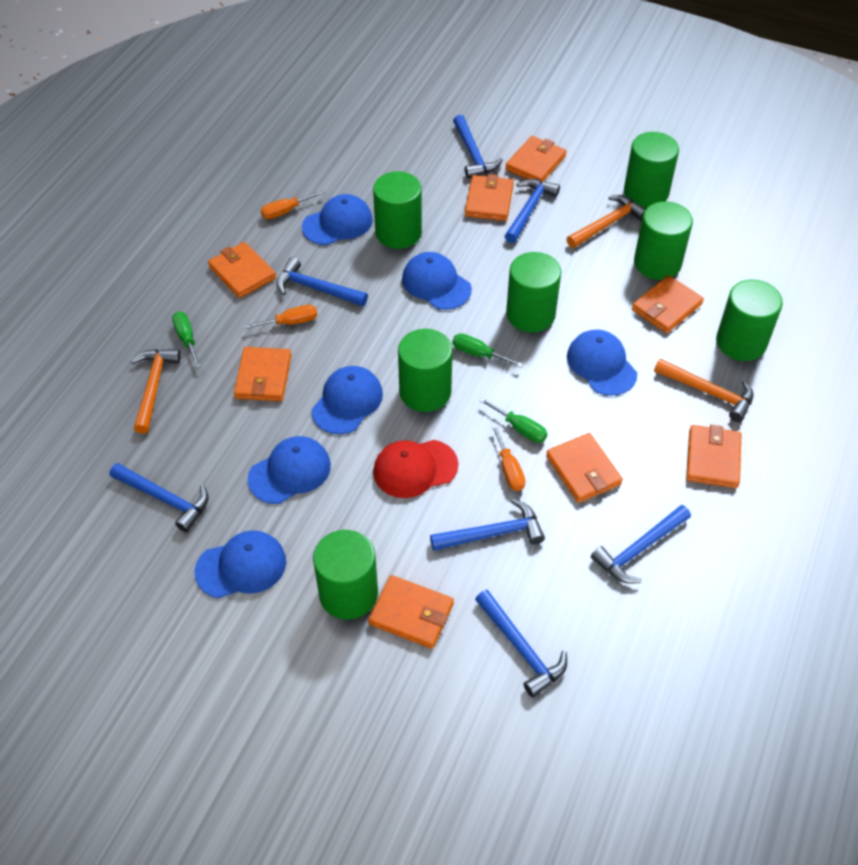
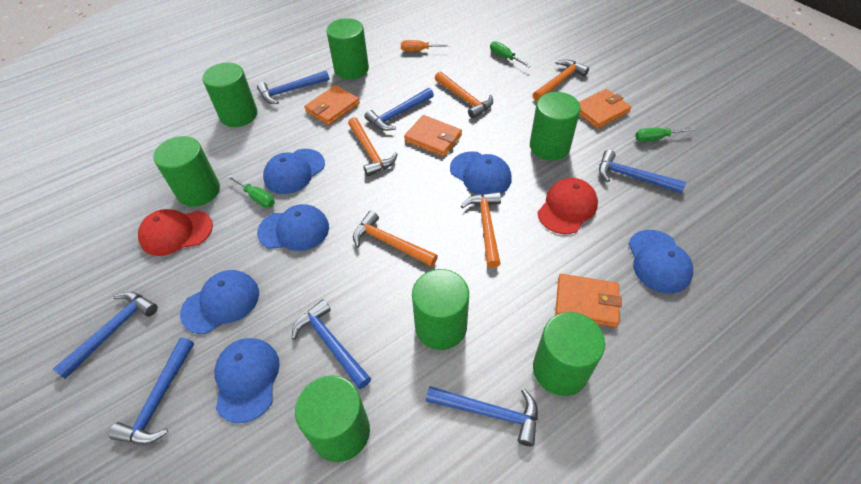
orange hammer: [131,349,181,434] [566,195,646,248] [654,358,754,422] = 3 -> [348,117,397,176] [353,211,438,267] [435,71,493,119] [461,192,501,268] [533,59,589,101] = 5
orange screwdriver: [244,305,317,329] [261,190,325,219] [491,424,525,491] = 3 -> [401,40,451,51] = 1
orange wallet: [208,242,276,298] [234,347,291,401] [368,575,454,649] [465,174,514,221] [505,136,567,183] [546,433,623,503] [632,275,704,334] [686,425,741,488] = 8 -> [304,85,360,125] [404,115,462,157] [555,274,622,327] [579,89,631,129] = 4
red cap: [373,440,458,498] = 1 -> [138,209,213,256] [538,178,598,234] = 2

